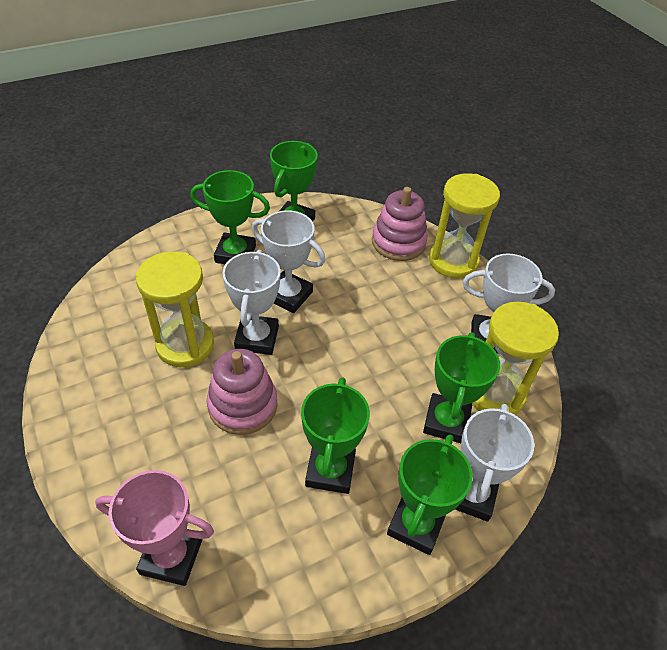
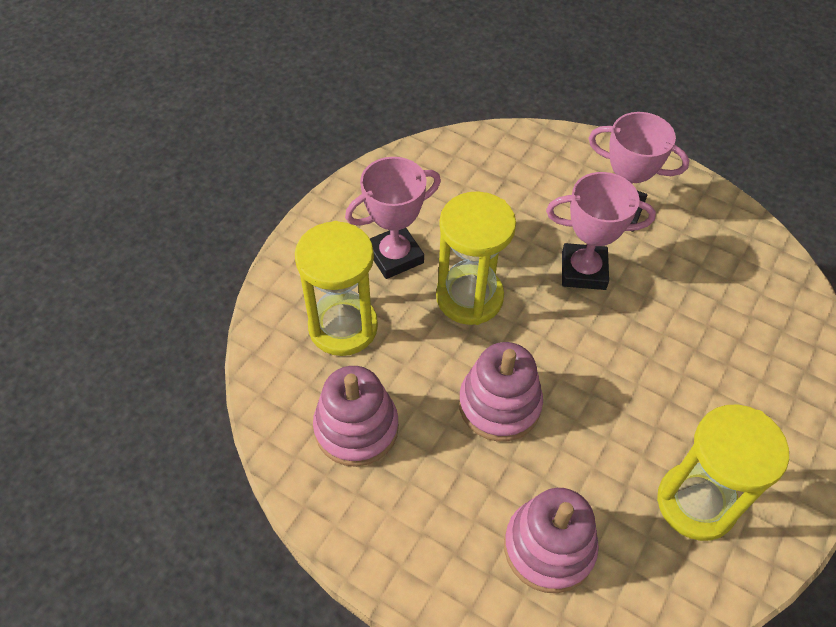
green trophy: [190,170,270,264] [270,141,318,222] [301,377,370,494] [387,435,473,555] [423,332,500,443] = 5 -> none = 0
pink stacking toy: [207,349,278,435] [372,187,428,261] = 2 -> [313,366,399,467] [459,342,543,442] [504,488,599,593] = 3
pink trophy: [95,470,214,586] = 1 -> [345,157,441,279] [546,172,656,290] [589,112,689,232] = 3
white trophy: [222,250,281,355] [252,210,325,313] [455,404,534,522] [463,253,555,354] = 4 -> none = 0

